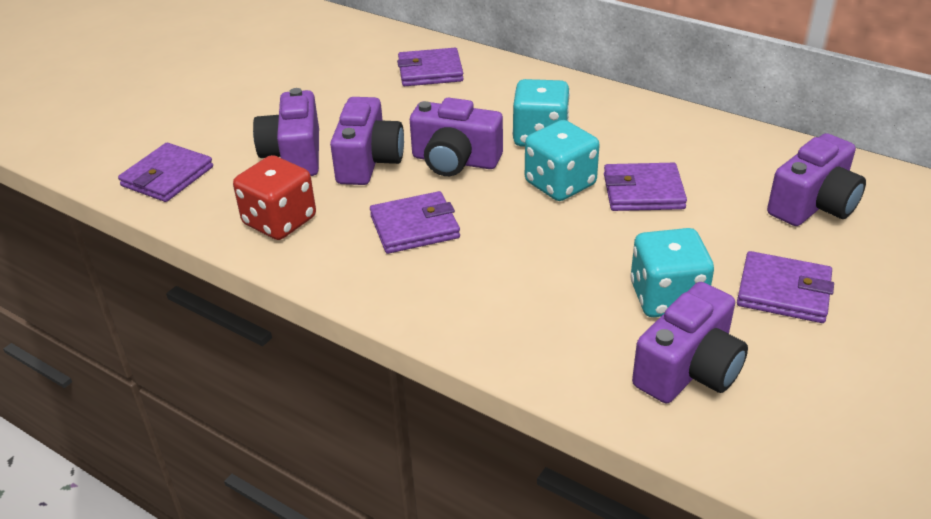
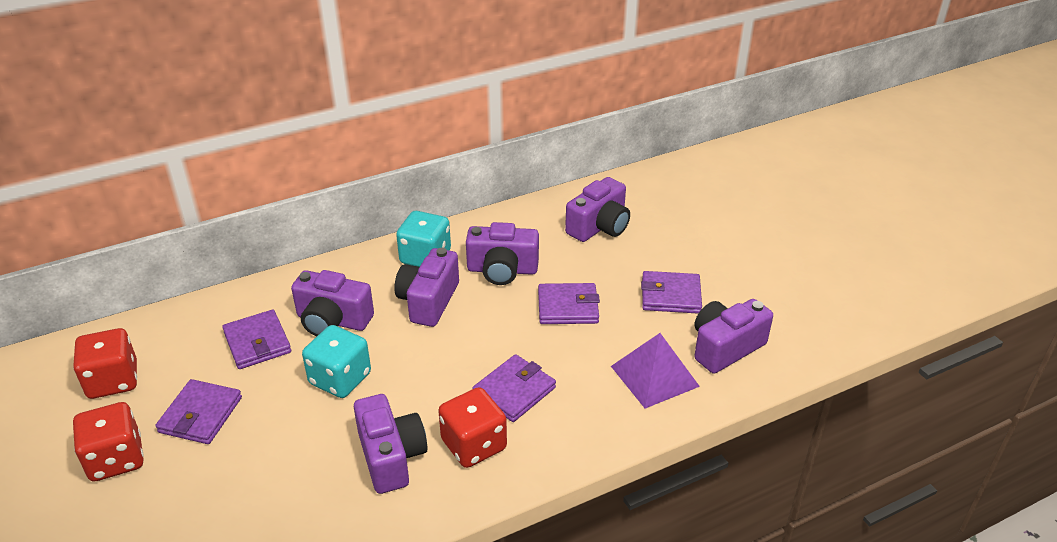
purple camera: [253,88,319,176] [330,97,404,185] [410,97,503,176] [632,282,748,403] [767,133,866,226] = 5 -> [291,270,374,336] [354,394,428,494] [394,248,459,327] [466,222,539,285] [565,177,630,242] [694,299,773,374] = 6
purple pyramid: none = 0 -> [611,333,700,408] = 1
red dice: [233,155,316,240] = 1 -> [73,328,137,399] [73,402,144,482] [438,387,507,468] = 3
turquoise dice: [512,79,570,147] [525,120,600,201] [630,228,714,317] = 3 -> [302,325,371,398] [396,211,451,267] = 2

